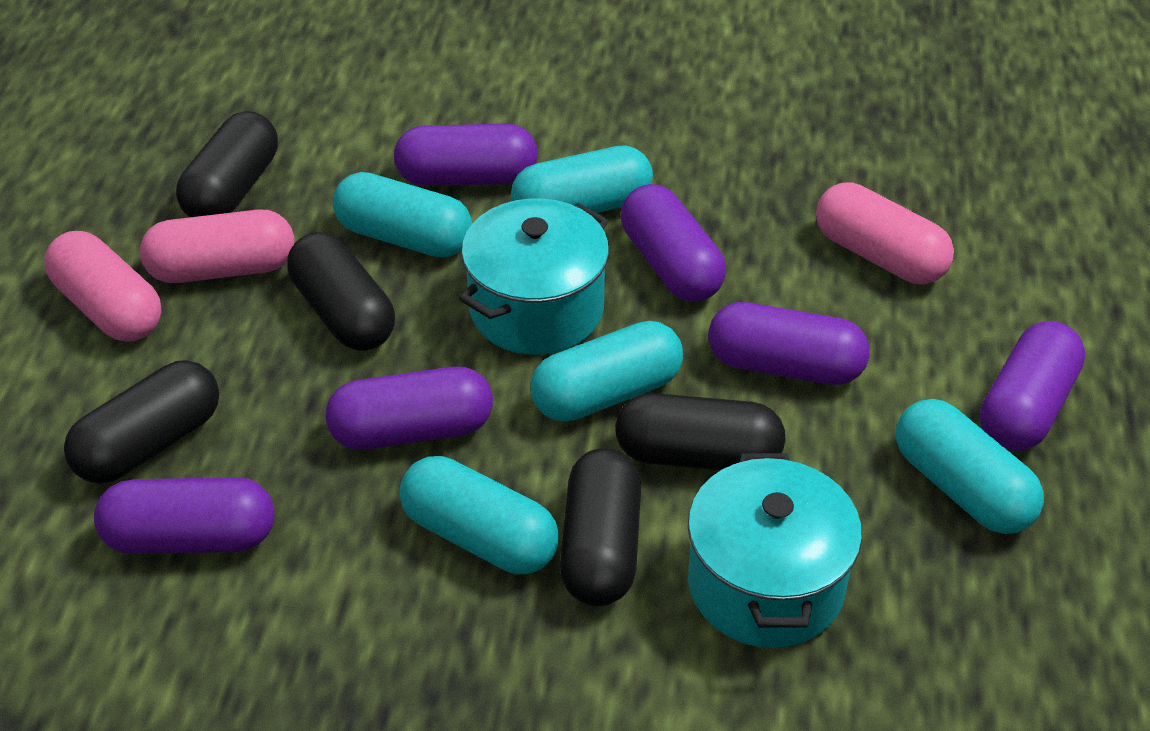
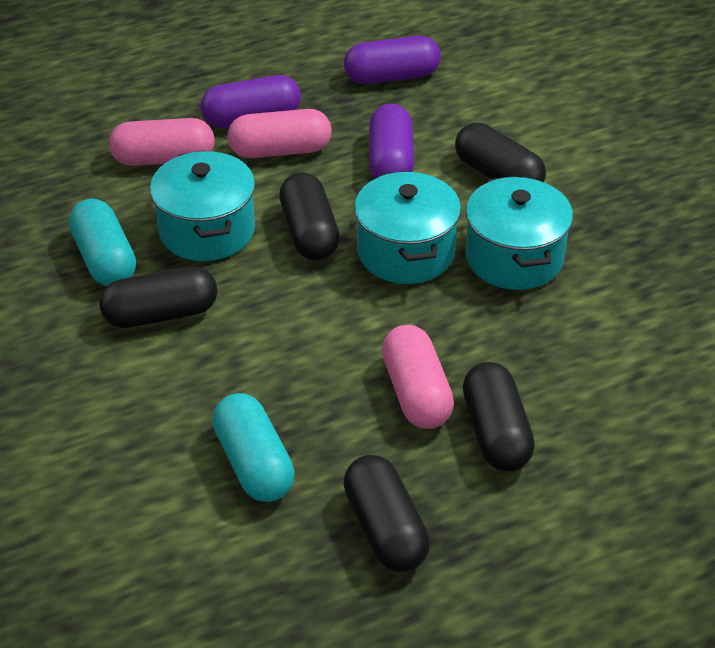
purple capsule: [94,477,275,554] [326,367,493,450] [394,124,538,186] [621,184,726,302] [708,302,870,385] [980,321,1085,451] = 6 -> [200,75,301,128] [344,36,441,84] [369,104,414,179] = 3
turquoise capsule: [333,172,472,258] [399,456,559,574] [511,145,653,213] [531,321,683,422] [896,399,1044,534] = 5 -> [69,199,136,286] [212,393,295,502] = 2
turquoise pot: [459,199,609,355] [688,453,862,648] = 2 -> [150,150,255,261] [354,171,461,284] [466,176,573,290] = 3

